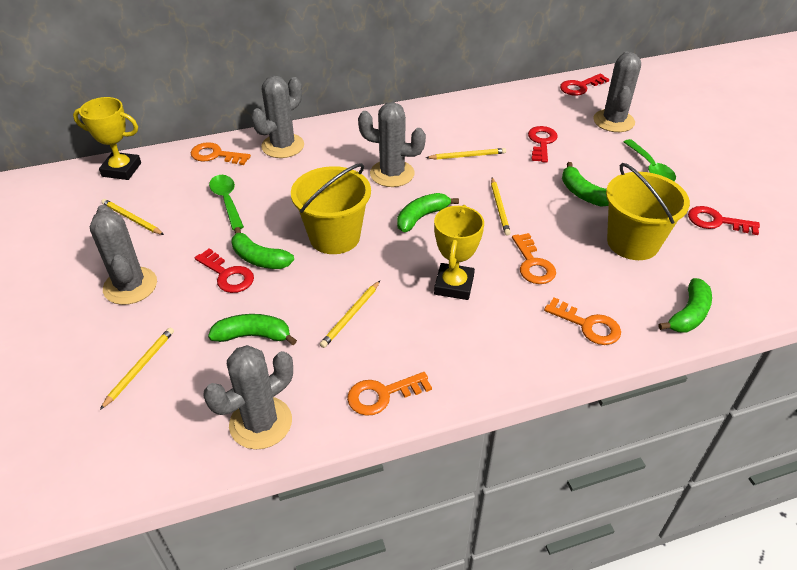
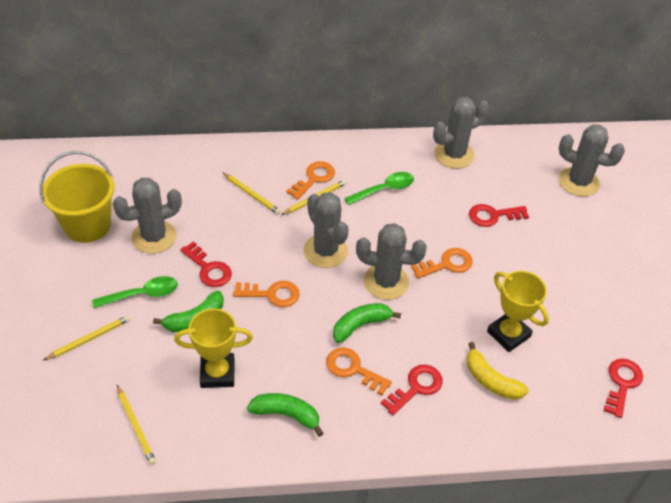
green banana: [208,314,297,345] [232,227,294,269] [397,193,459,232] [562,162,609,207] [658,278,712,333] = 5 -> [153,291,224,333] [247,393,324,437] [333,303,401,343] = 3
yellow banana: none = 0 -> [467,342,529,400] = 1
yellow bucket: [291,163,371,254] [606,163,690,260] = 2 -> [40,151,115,243] = 1
yellow pencil: [100,327,174,410] [101,199,164,235] [320,281,380,348] [426,148,506,159] [491,178,511,236] = 5 -> [44,315,130,360] [117,385,156,465] [222,172,281,214] [281,180,346,215] = 4

